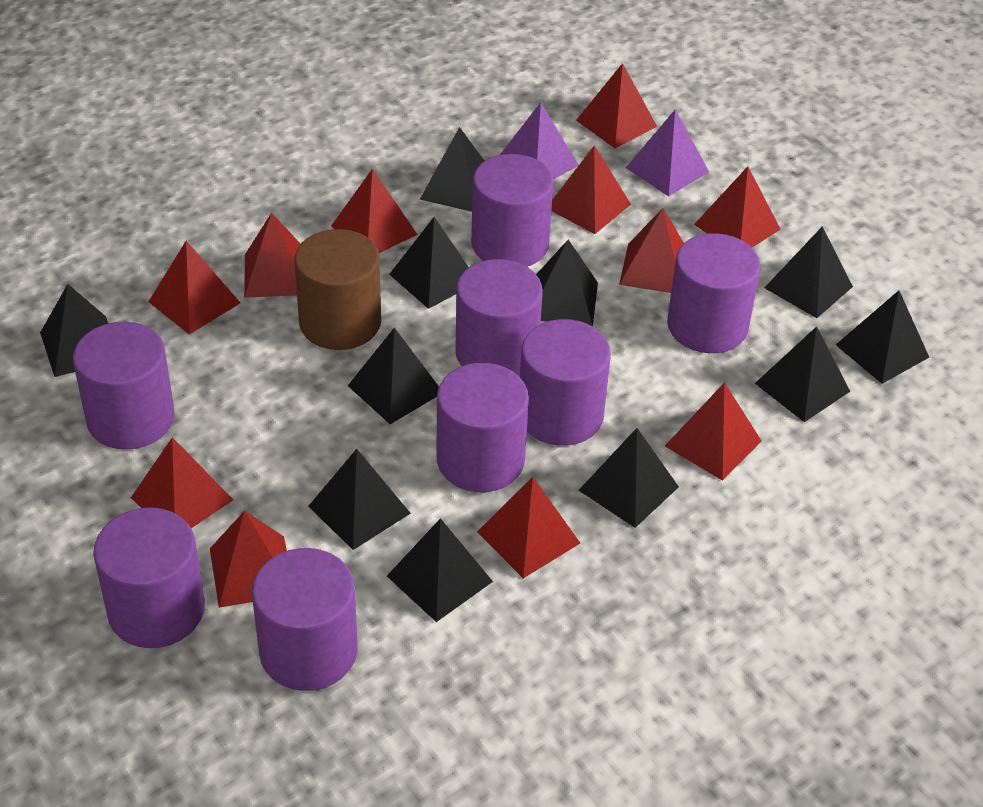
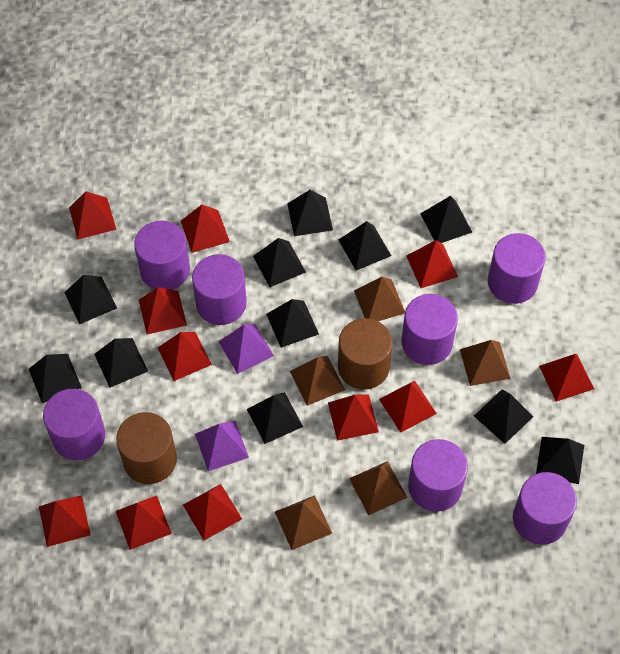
brown cylinder: [294,229,381,350] = 1 -> [116,412,177,484] [338,318,392,390] = 2
brown pyramid: none = 0 -> [275,495,332,550] [290,356,345,406] [349,461,407,515] [354,277,405,321] [460,340,511,386] = 5
purple cylinder: [73,321,174,450] [93,507,205,648] [252,548,358,691] [437,363,529,492] [455,259,543,377] [471,154,554,267] [520,319,611,446] [667,233,761,353] = 8 -> [43,389,105,460] [134,221,190,290] [192,254,247,325] [402,294,458,365] [408,439,468,512] [488,233,545,304] [513,472,577,545] = 7

